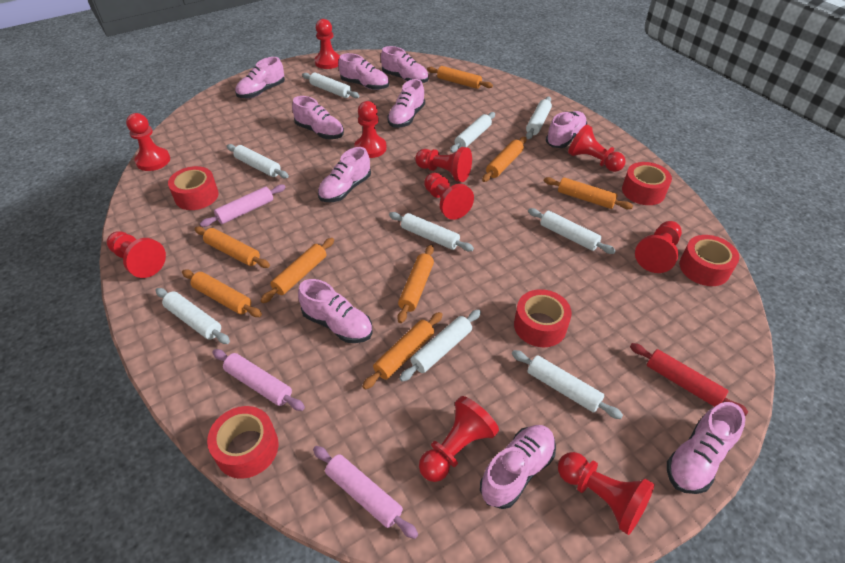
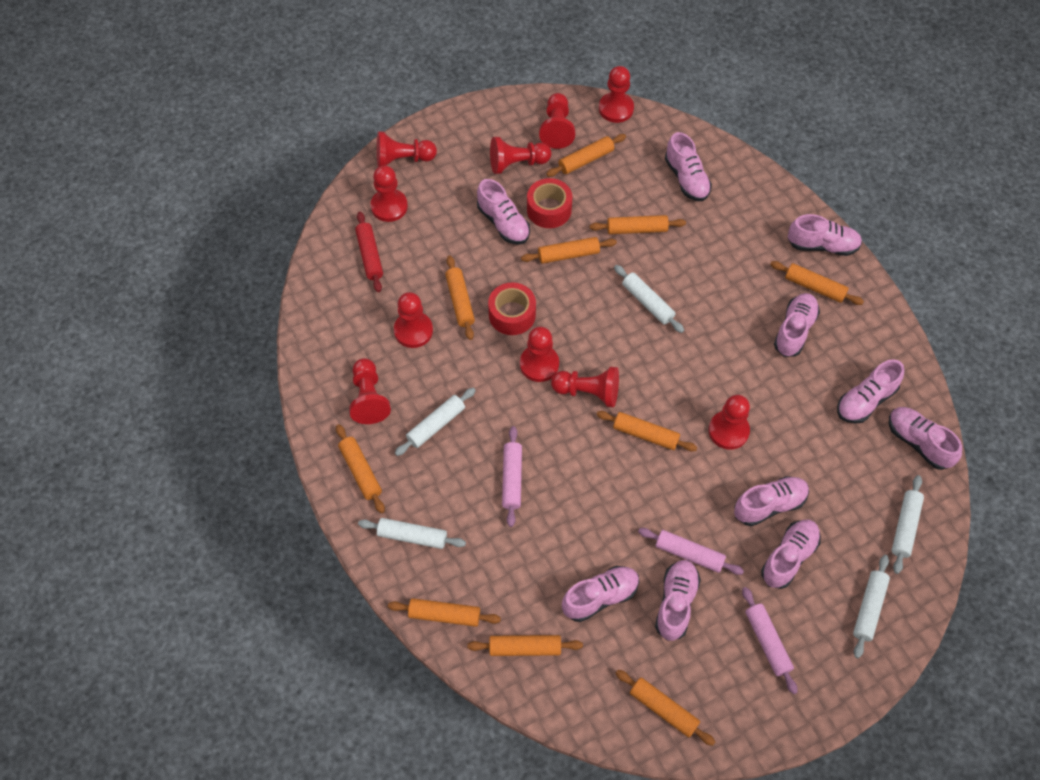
orange rolling pin: [182,269,262,317] [194,226,270,268] [260,238,334,303] [362,312,443,390] [397,245,434,323] [427,66,493,89] [482,137,527,182] [544,177,633,209] = 8 -> [336,424,385,513] [388,598,501,627] [445,256,475,340] [467,635,583,656] [521,237,617,264] [546,134,626,177] [590,215,686,234] [596,411,697,451] [616,670,715,746] [770,261,864,305] = 10
red tape: [168,166,219,210] [207,406,278,479] [514,289,572,347] [622,162,672,205] [679,235,739,286] = 5 -> [488,282,536,335] [527,178,573,228] = 2
white rolling pin: [155,288,230,344] [227,144,289,178] [302,73,360,98] [389,212,474,251] [399,309,481,382] [450,112,495,153] [512,350,623,419] [526,96,552,139] [528,208,616,254] = 9 -> [358,518,466,549] [395,388,476,456] [614,265,684,333] [853,555,890,659] [892,475,924,574] = 5

